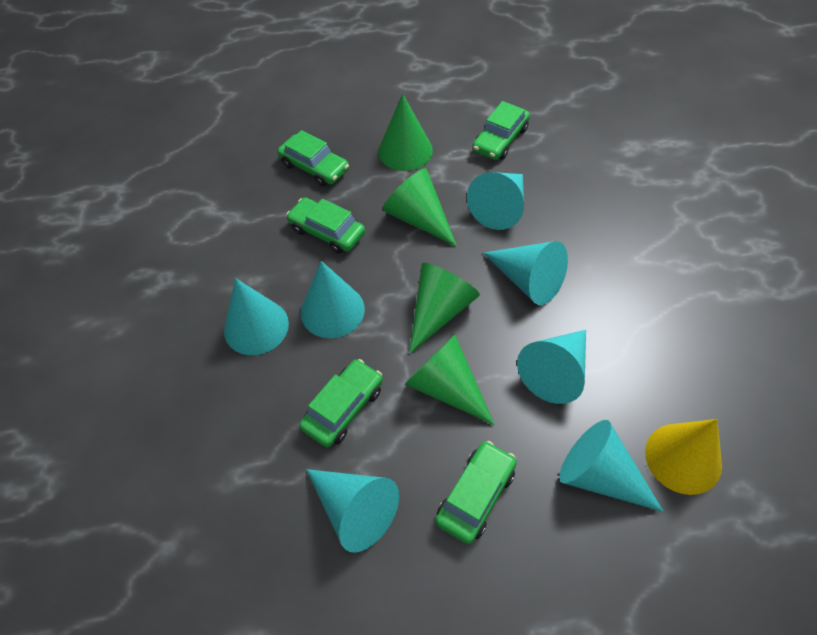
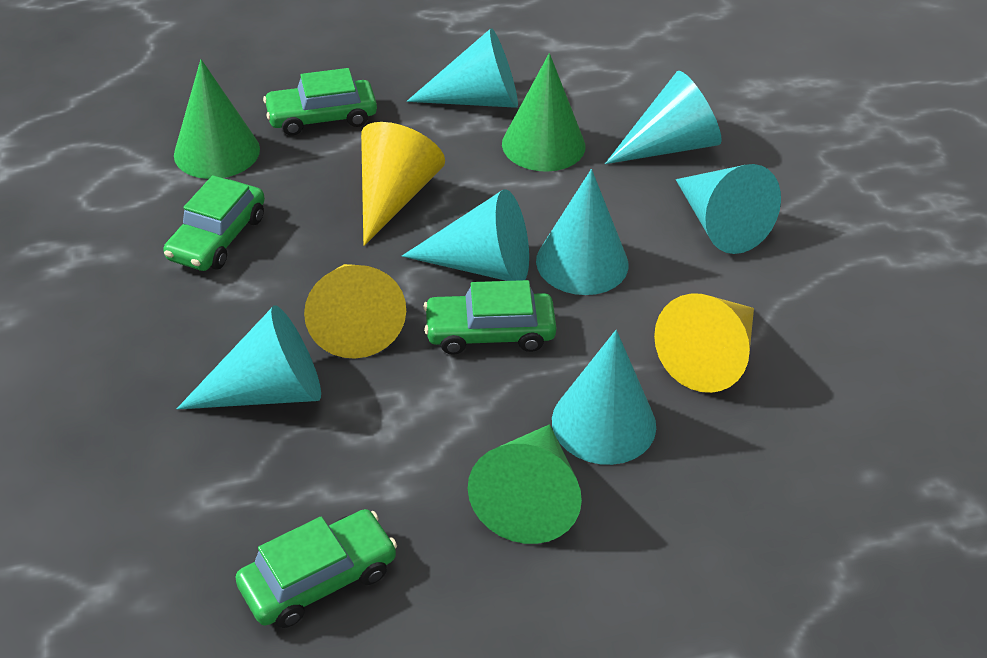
green car: [277,130,349,186] [286,197,365,254] [300,359,383,448] [436,441,517,544] [472,101,530,160] = 5 -> [163,175,265,271] [235,509,397,628] [263,68,377,136] [423,280,557,355] = 4
green cone: [378,94,433,171] [382,168,457,247] [405,335,495,425] [409,263,480,354] = 4 -> [174,59,260,179] [468,424,582,544] [502,53,585,172] = 3
yellow cone: [645,419,722,495] = 1 -> [304,264,406,359] [361,122,445,246] [654,294,754,393] = 3

